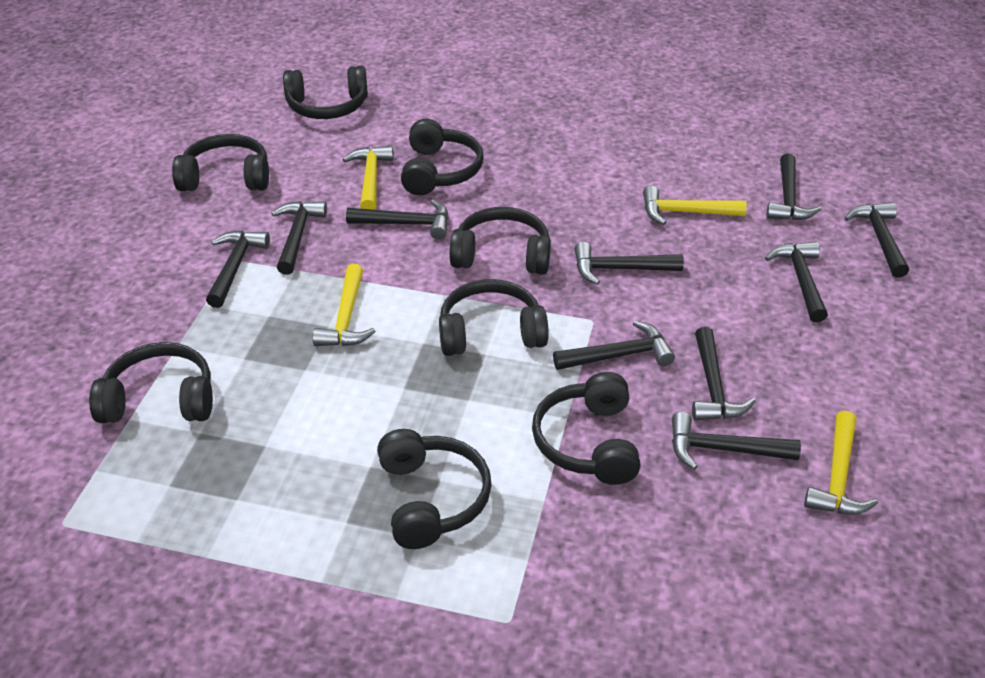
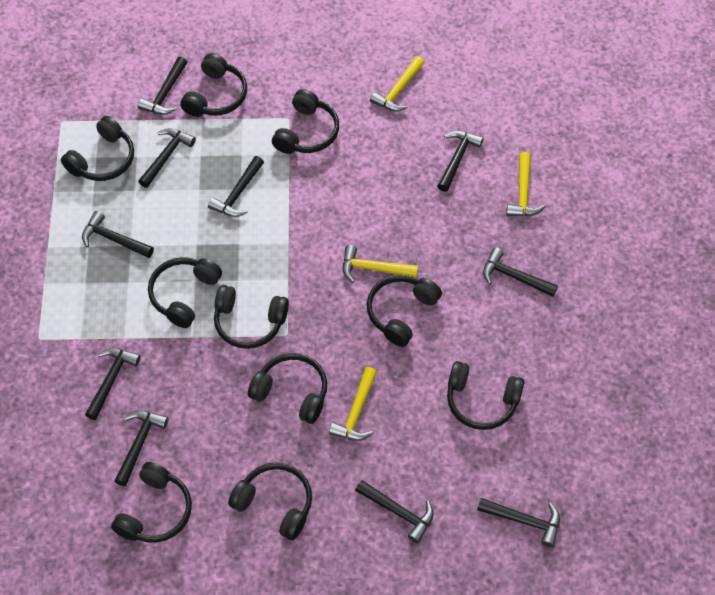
black headphones: [89,342,213,423] [172,134,269,191] [283,66,368,119] [377,429,492,549] [401,119,484,195] [439,279,549,356] [450,207,551,275] [532,372,641,485] = 8 -> [61,116,134,181] [111,462,192,543] [148,257,222,328] [180,53,247,117] [214,285,289,349] [228,462,312,540] [248,353,327,424] [272,89,339,154] [367,275,442,347] [447,361,525,430] = 10

